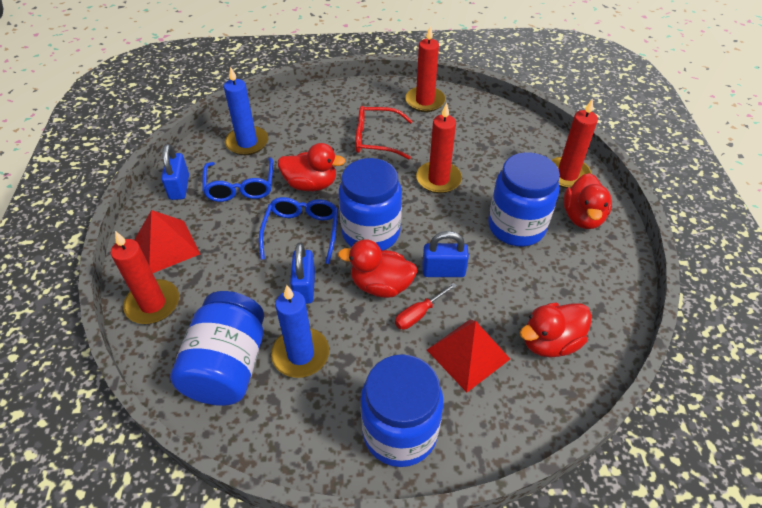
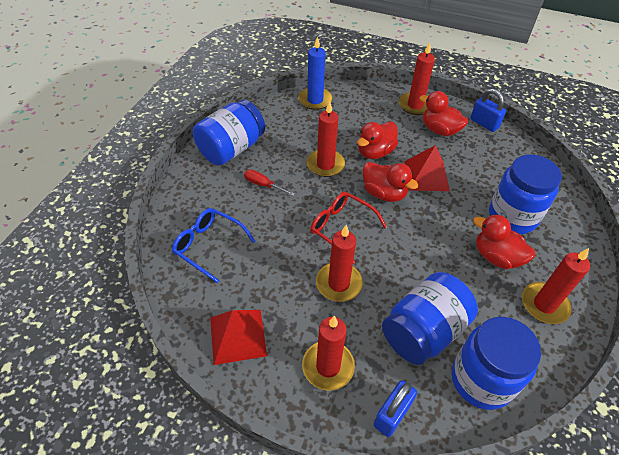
blue candle: [224,66,268,155] [271,285,329,378] = 2 -> [298,36,333,110] = 1
blue glasses: [202,158,273,202] [259,197,338,264] = 2 -> [172,208,255,283] = 1
blue padlock: [161,144,189,200] [290,243,315,304] [422,231,469,277] = 3 -> [374,380,417,437] [470,89,506,132] = 2
red candle: [111,231,179,324] [405,26,446,112] [416,103,462,193] [552,98,598,188] = 4 -> [302,316,355,390] [307,101,345,177] [316,225,363,302] [399,42,435,115] [522,248,590,324] = 5

